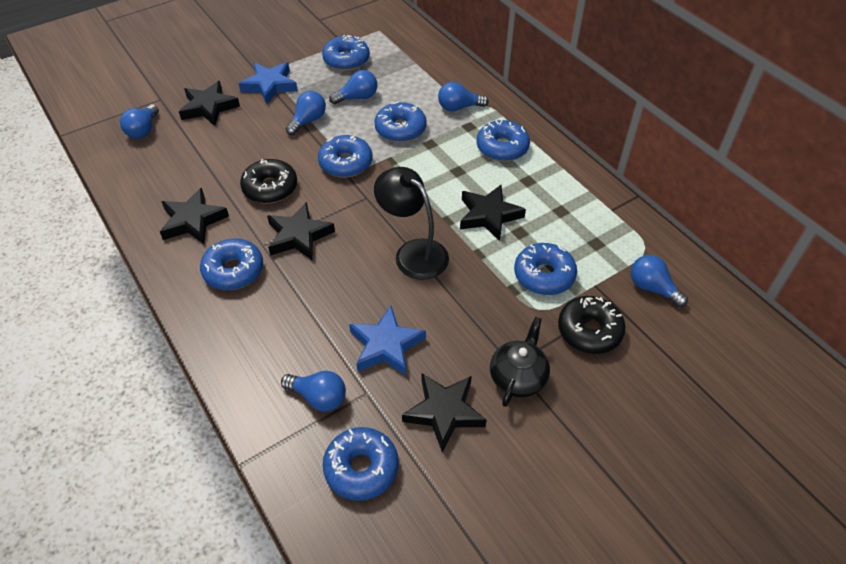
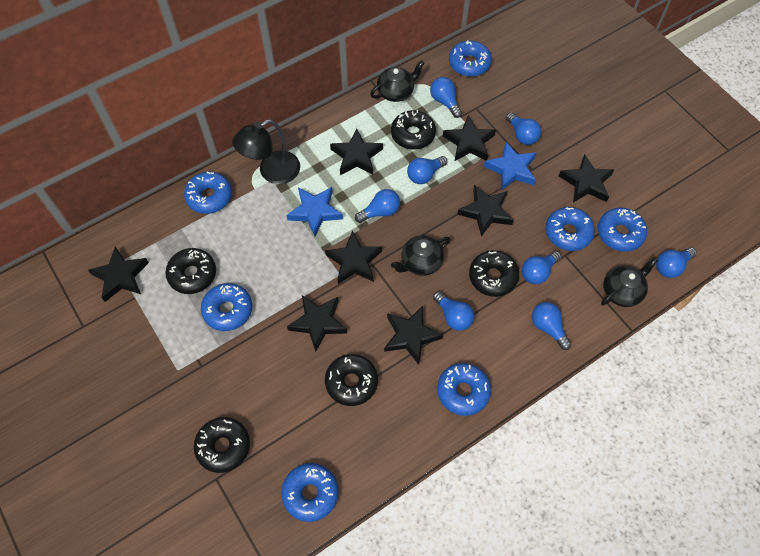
black donut: [240,159,297,203] [558,296,626,354] = 2 -> [165,248,216,294] [194,417,250,473] [325,354,378,406] [391,110,436,150] [469,250,519,297] = 5
black star: [160,188,229,244] [179,81,240,126] [267,202,335,261] [402,373,487,452] [460,185,526,241] = 5 -> [88,246,149,302] [287,295,347,352] [325,231,382,284] [330,129,383,175] [384,306,443,365] [443,115,496,161] [457,185,514,237] [559,154,614,203] = 8
black teapot: [490,317,550,407] = 1 -> [370,61,425,102] [391,235,450,276] [601,257,658,307] = 3
blue light bulb: [120,104,159,139] [281,371,346,412] [285,91,326,135] [329,70,377,104] [438,82,488,111] [631,255,688,307] = 6 -> [355,189,400,223] [407,156,447,184] [430,77,462,118] [433,291,474,331] [506,112,541,145] [521,251,561,285] [532,302,571,350] [656,248,697,278] = 8

